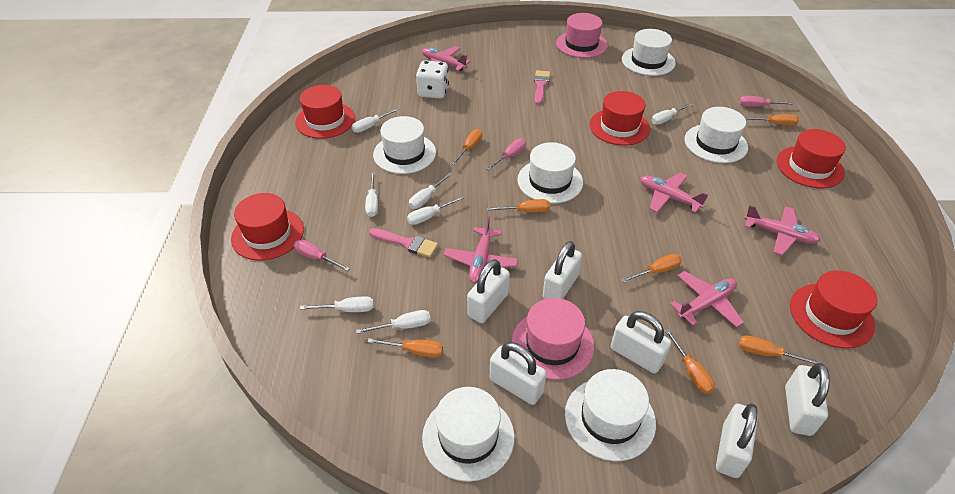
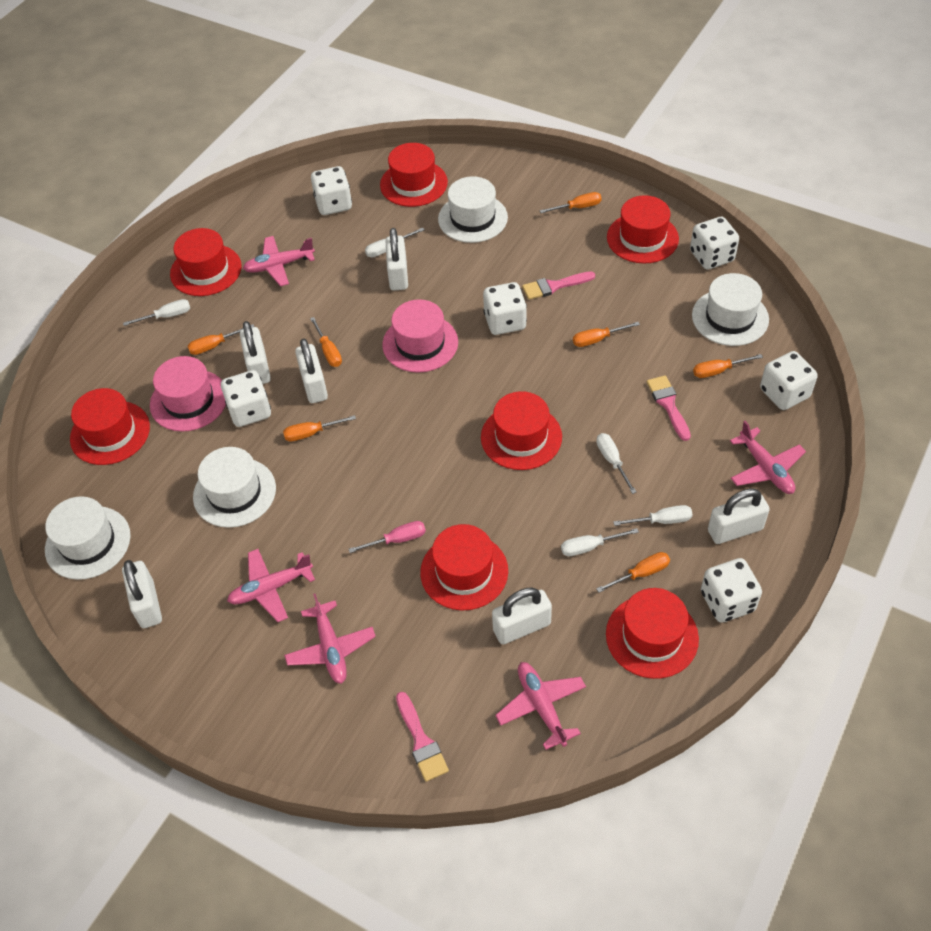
pink brush: [369,228,438,257] [534,70,550,105] = 2 -> [396,692,449,782] [522,271,595,300] [647,375,691,441] = 3
pink screwdriver: [294,240,350,271] [486,139,526,170] [739,96,795,107] = 3 -> [349,521,426,553] = 1
red hat: [231,193,304,260] [295,85,355,139] [590,91,650,146] [777,129,846,188] [790,270,877,349] = 5 -> [70,388,150,465] [170,228,242,296] [380,143,448,207] [420,524,508,611] [481,391,562,470] [606,588,699,679] [607,195,679,264] = 7
white dice: [416,61,449,99] = 1 -> [221,370,271,427] [311,166,352,215] [483,282,527,335] [690,217,739,270] [701,558,762,623] [760,351,818,410] = 6
white hat: [373,116,436,174] [422,387,515,482] [517,142,583,204] [565,369,656,461] [622,29,676,76] [685,107,748,163] = 6 -> [45,496,131,580] [193,447,276,528] [438,176,508,243] [692,273,769,346] = 4
white screwdriver: [300,296,374,312] [352,108,400,133] [356,310,431,334] [365,172,378,217] [407,196,464,225] [409,172,452,209] [651,103,693,125] = 7 -> [123,299,190,326] [365,228,425,257] [561,528,639,556] [596,433,636,494] [613,505,693,526] = 5

